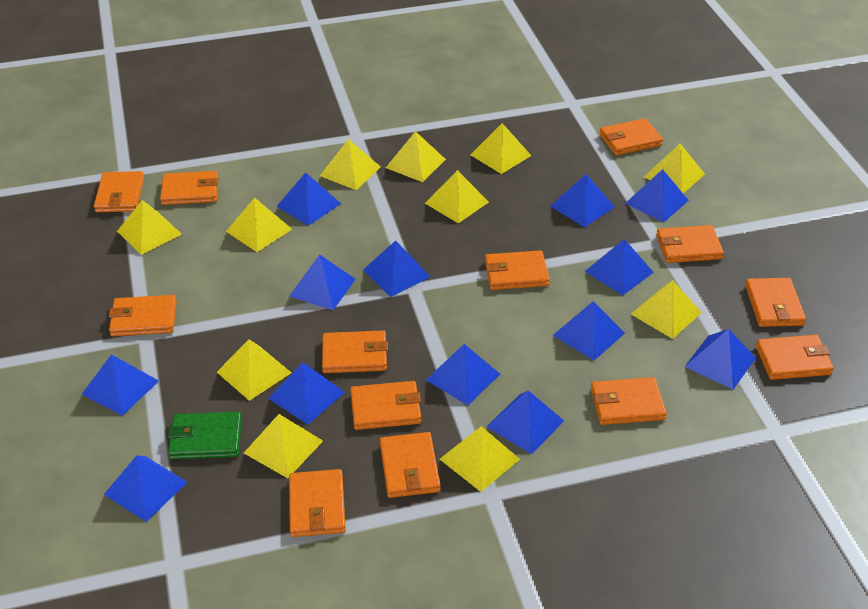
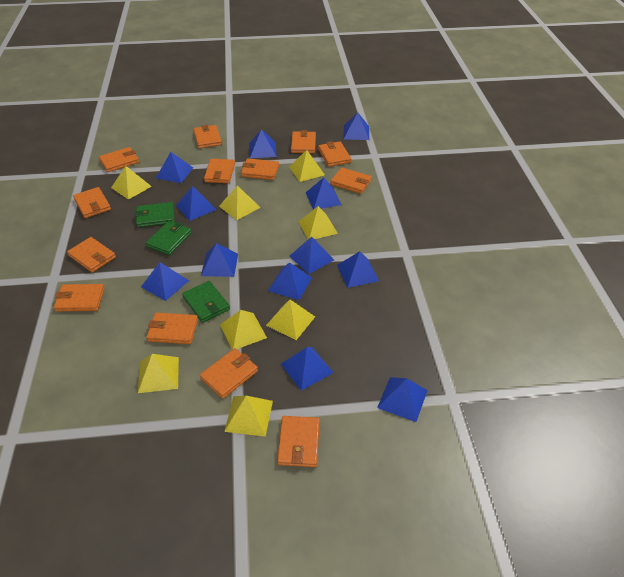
blue pyramid: [82,354,159,416] [104,455,188,522] [268,362,345,425] [276,172,341,226] [289,255,356,310] [363,240,430,297] [426,344,500,405] [487,391,564,454] [551,174,615,227] [553,301,625,361] [585,239,654,296] [626,169,689,222] [685,329,756,390] = 13 -> [141,262,189,301] [156,152,193,183] [176,186,216,221] [201,243,238,277] [249,129,277,158] [268,262,312,300] [281,347,334,391] [289,237,334,274] [306,178,342,210] [337,251,379,288] [343,112,369,140] [377,377,428,422] = 12
green wallet: [168,412,242,459] = 1 -> [135,202,175,227] [146,221,192,255] [182,281,230,323] = 3
yellow pyramid: [117,200,182,255] [217,340,291,401] [226,198,292,252] [244,414,323,478] [320,139,381,190] [386,131,446,182] [425,170,489,223] [440,426,520,492] [470,123,531,174] [631,280,702,339] [644,144,705,194] = 11 -> [111,166,152,200] [138,354,179,393] [219,185,261,220] [220,310,267,350] [224,396,273,437] [266,300,315,340] [289,150,325,182] [299,206,338,239] = 8

